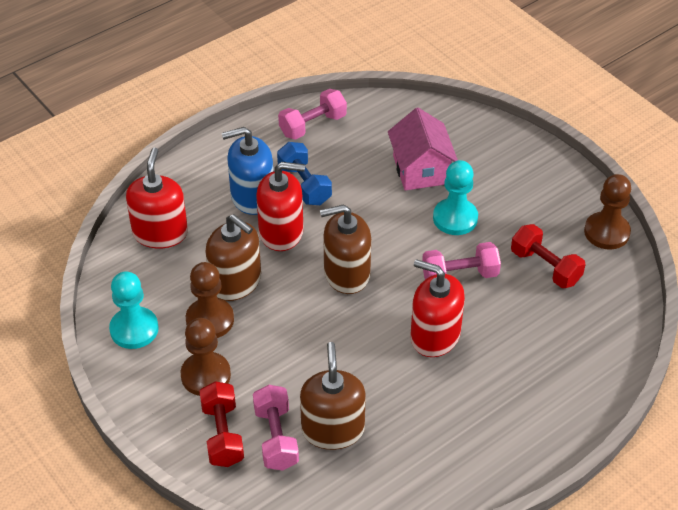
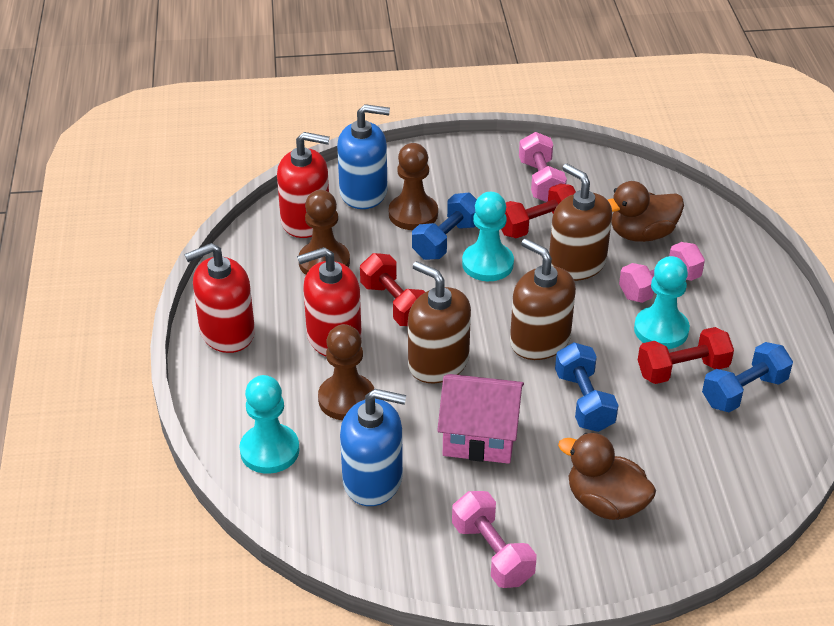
blue dumbbell: [277,142,332,205] = 1 -> [412,193,477,260] [555,342,618,432] [702,342,793,412] = 3
blue soap dispenser: [222,127,273,215] = 1 -> [337,104,390,209] [340,389,406,506] = 2
brown duck: none = 0 -> [558,433,656,520] [608,181,684,242] = 2
red dumbbell: [199,381,244,467] [511,224,586,288] = 2 -> [360,253,425,326] [501,183,576,238] [638,327,734,384] = 3
turquoise pawn: [109,271,159,349] [433,160,478,235] = 2 -> [240,375,299,474] [462,192,514,281] [634,256,690,349] = 3

